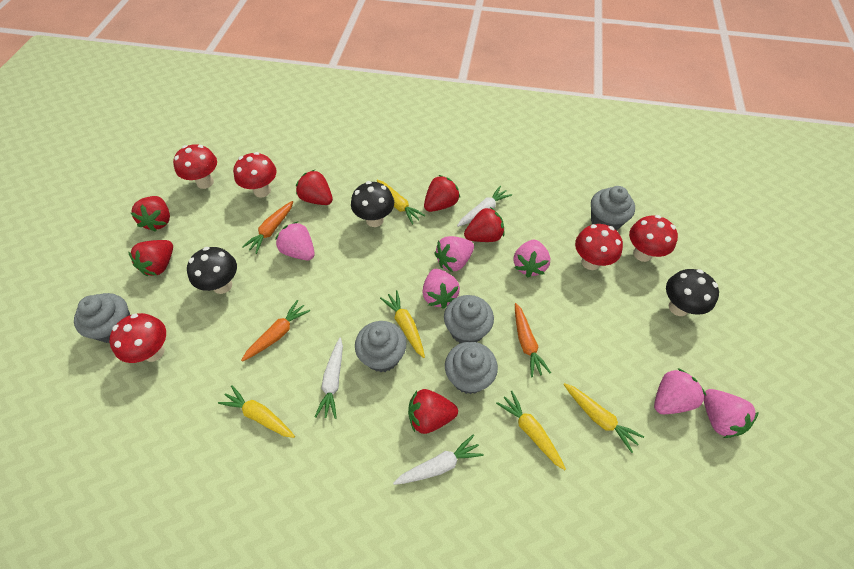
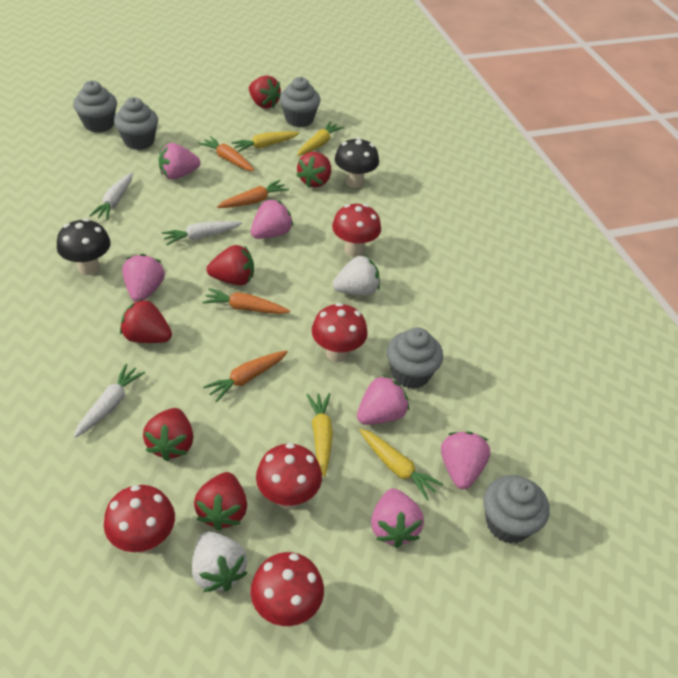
black mushroom: [187,247,237,294] [351,181,394,227] [666,269,719,316] = 3 -> [57,218,111,275] [335,137,379,188] = 2
orange carrot: [241,300,310,362] [242,201,293,254] [515,303,551,378] = 3 -> [198,136,255,171] [203,288,290,314] [203,351,288,402] [217,180,289,208] = 4
white strawberry: none = 0 -> [192,531,247,592] [333,255,380,295] = 2
yellow carrot: [218,385,295,438] [377,180,426,225] [380,290,425,358] [496,391,566,470] [563,383,644,453] = 5 -> [231,131,299,152] [297,121,344,156] [307,393,333,477] [359,429,444,500] = 4

